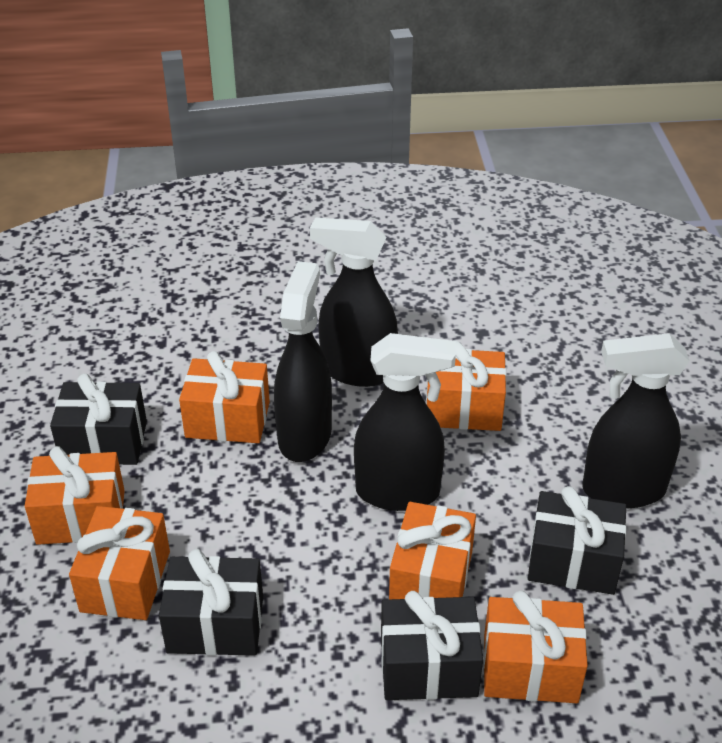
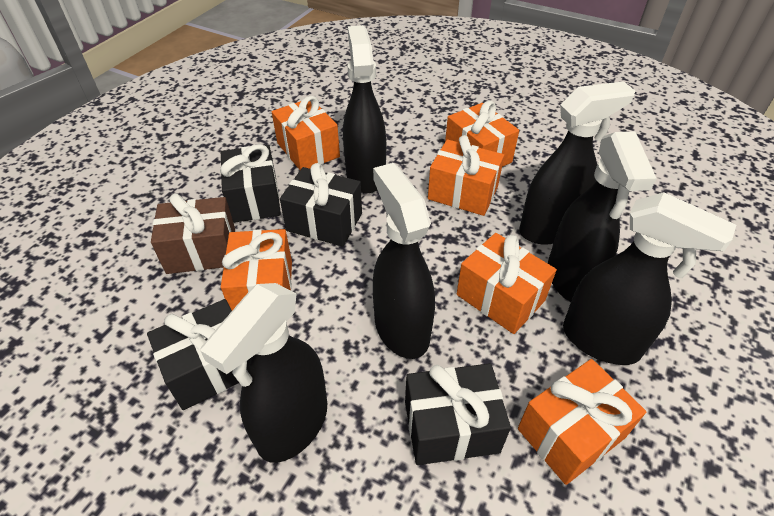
black spray bottle: [274,261,332,462] [310,217,398,387] [354,333,456,511] [583,333,690,508] = 4 -> [200,283,327,463] [343,25,386,193] [373,163,435,359] [519,81,635,244] [548,131,657,302] [563,192,736,365] = 6
brown gift: none = 0 -> [151,193,235,274] = 1

